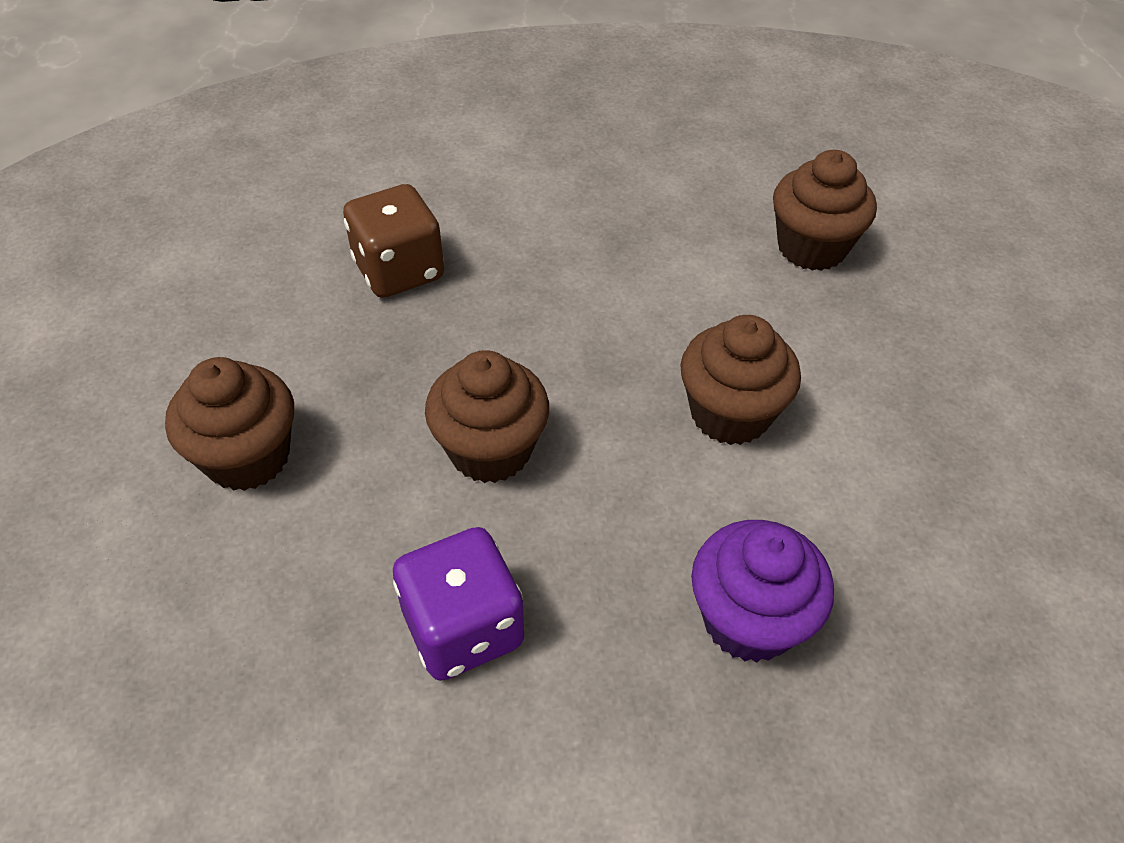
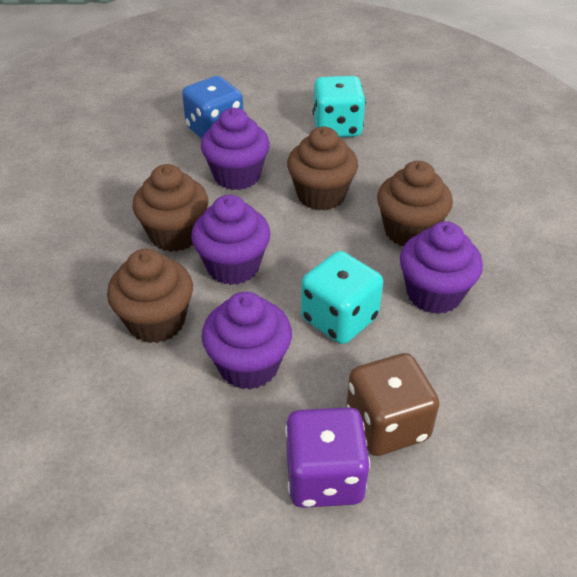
blue dice: none = 0 -> [182,76,243,139] = 1
purple cupcake: [691,520,834,662] = 1 -> [191,195,271,285] [201,108,270,190] [202,292,292,390] [400,221,483,314] = 4
turquoise dice: none = 0 -> [301,251,383,344] [313,76,366,137] = 2

